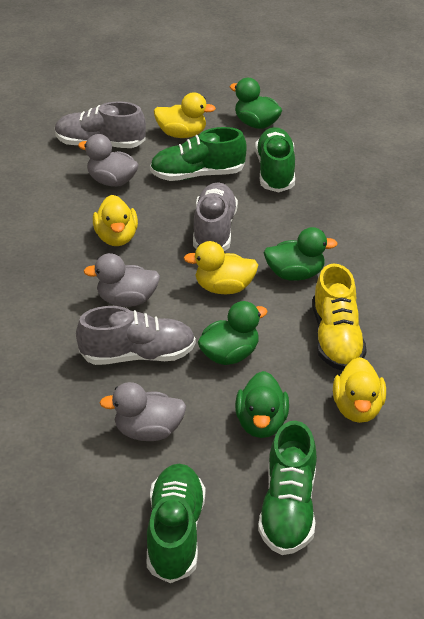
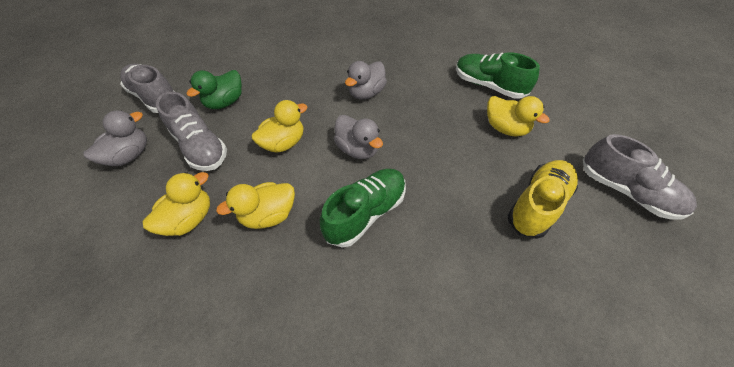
green duck: [198,301,268,365] [230,78,282,129] [235,371,289,438] [264,227,338,281] = 4 -> [186,70,242,109] = 1
green shoe: [147,464,205,583] [150,127,247,181] [255,127,295,192] [258,421,317,555] = 4 -> [320,169,406,248] [456,52,540,99] = 2

